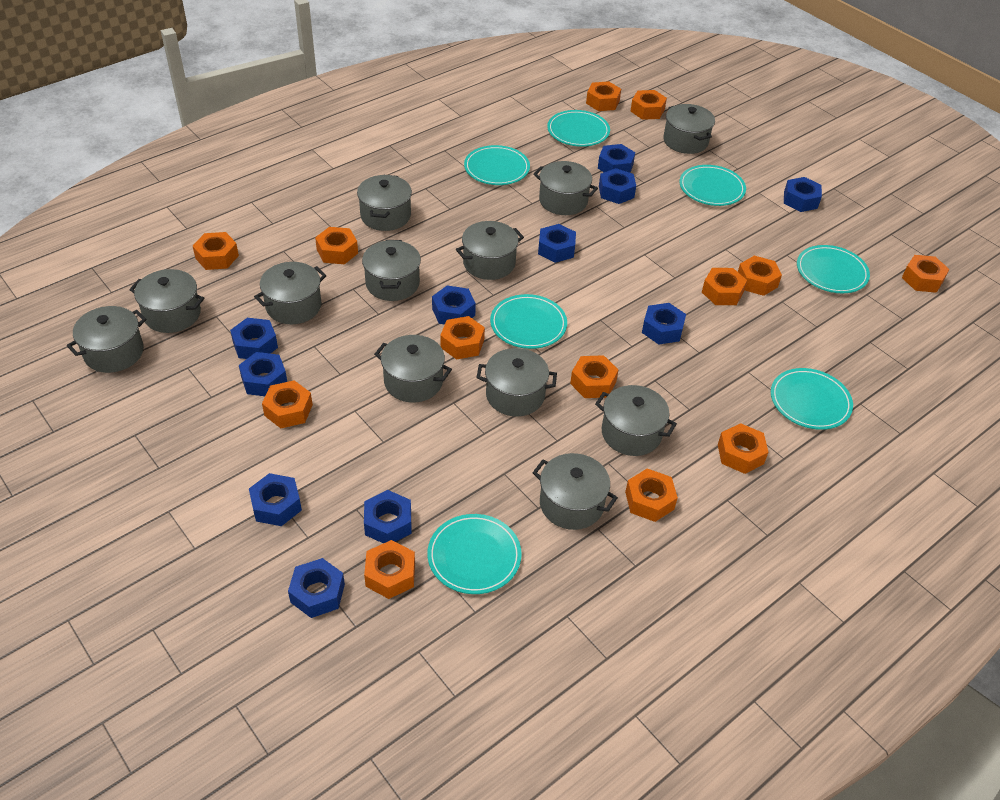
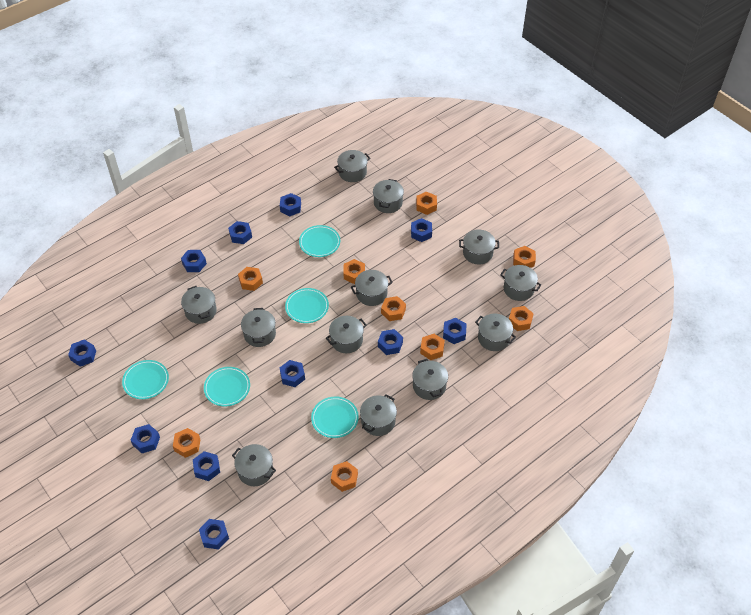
orange nut: [193,232,239,270] [262,380,313,428] [315,227,358,264] [364,540,415,599] [440,316,485,360] [570,355,618,398] [586,81,621,111] [625,468,678,522] [631,90,667,120] [702,268,747,305] [718,423,768,474] [738,255,782,296] [902,255,949,293] = 13 -> [173,428,200,458] [238,267,263,291] [331,461,358,492] [343,259,365,284] [381,296,406,321] [416,192,437,215] [420,334,445,360] [509,306,534,331] [513,246,536,268] = 9
turquoise plate: [427,514,522,594] [464,145,530,185] [490,294,567,349] [547,110,610,147] [679,165,746,206] [771,368,853,430] [797,245,870,293] = 7 -> [122,360,169,399] [204,367,250,407] [285,288,329,323] [299,225,340,257] [311,396,359,438] = 5

